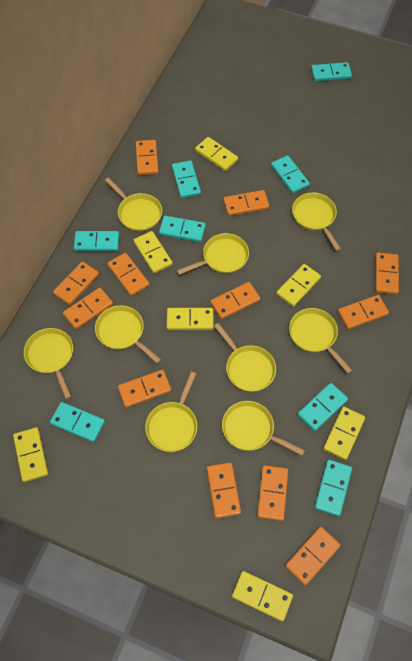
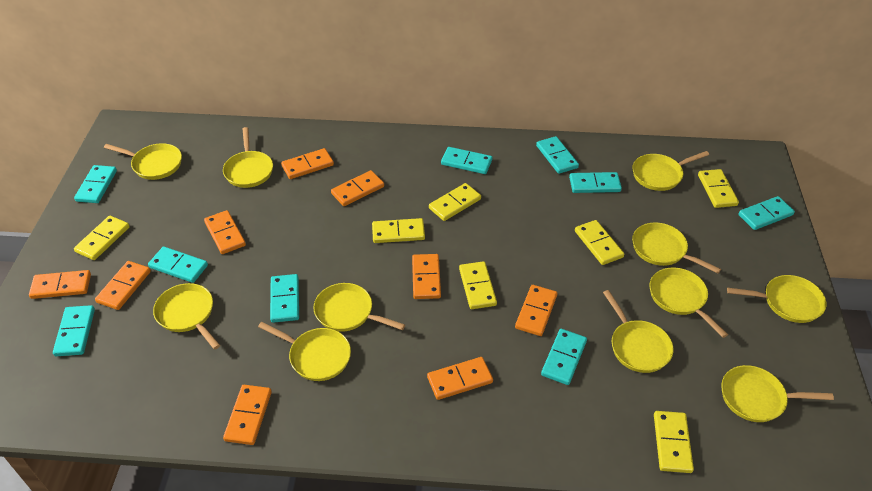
orange domino: [53,262,99,305] [63,288,113,329] [108,253,149,296] [118,370,171,408] [136,140,158,175] [207,463,241,518] [210,282,260,319] [224,190,269,216] [257,465,288,521] [285,527,340,585] [338,295,389,329] [375,253,399,294] = 12 -> [29,270,91,299] [95,261,151,310] [204,210,246,254] [223,385,272,445] [281,148,334,179] [331,170,384,206] [412,254,441,299] [427,357,493,400] [515,285,557,336] = 9
turquoise domino: [50,402,105,442] [74,231,119,251] [159,216,206,242] [172,160,201,198] [271,155,310,194] [297,383,348,431] [311,62,352,81] [315,459,352,517] = 8 -> [53,305,95,356] [74,165,117,203] [148,246,208,283] [270,274,299,323] [441,147,493,174] [536,136,579,174] [541,329,587,385] [569,172,622,193] [738,196,795,230] = 9
yellow pan: [24,328,73,399] [95,305,161,363] [105,178,162,231] [145,372,197,452] [177,233,249,275] [214,323,276,392] [222,401,305,456] [289,308,352,373] [292,192,341,251] = 9 -> [104,143,182,180] [153,283,220,350] [223,127,273,188] [258,322,351,381] [313,283,405,332] [603,290,673,373] [632,151,709,191] [632,222,721,274] [649,268,728,338] [721,365,834,422] [727,275,827,323] = 11

